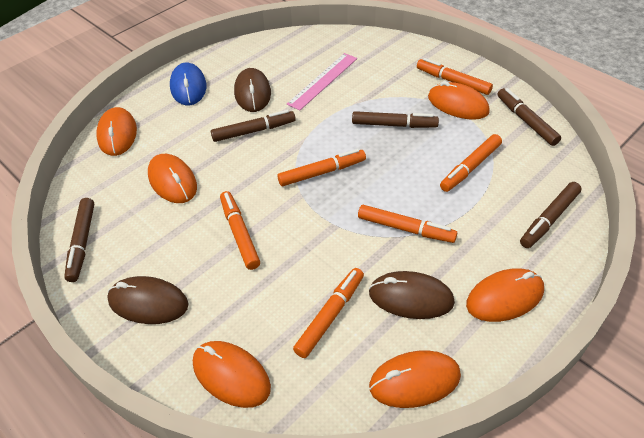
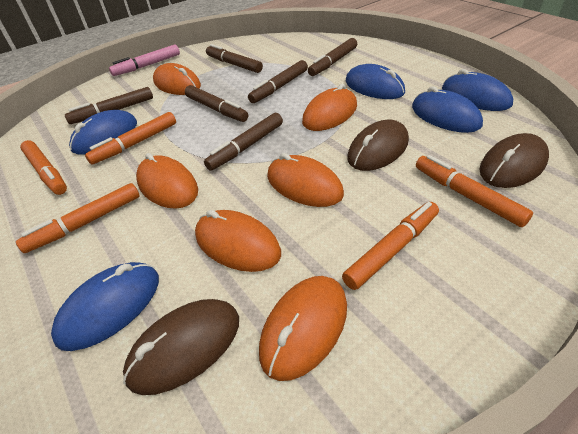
blue mouse: [170,62,206,105] = 1 -> [51,262,159,351] [69,110,137,155] [346,64,405,99] [412,86,483,133] [442,69,513,111] = 5
brown marker: [64,198,94,282] [211,110,296,142] [352,111,439,128] [498,88,561,146] [520,182,582,248] = 5 -> [65,87,153,124] [185,85,248,122] [204,113,283,171] [206,44,263,73] [248,60,308,103] [308,38,357,76] = 6
orange marker: [220,191,260,270] [278,149,366,186] [293,268,364,358] [358,205,457,243] [417,58,493,95] [440,134,502,192] = 6 -> [16,183,140,253] [20,140,67,195] [85,112,176,165] [342,202,439,290] [416,155,533,227] = 5
pink marker: none = 0 -> [109,45,180,76] = 1
pink ruler: [287,53,357,110] = 1 -> none = 0

